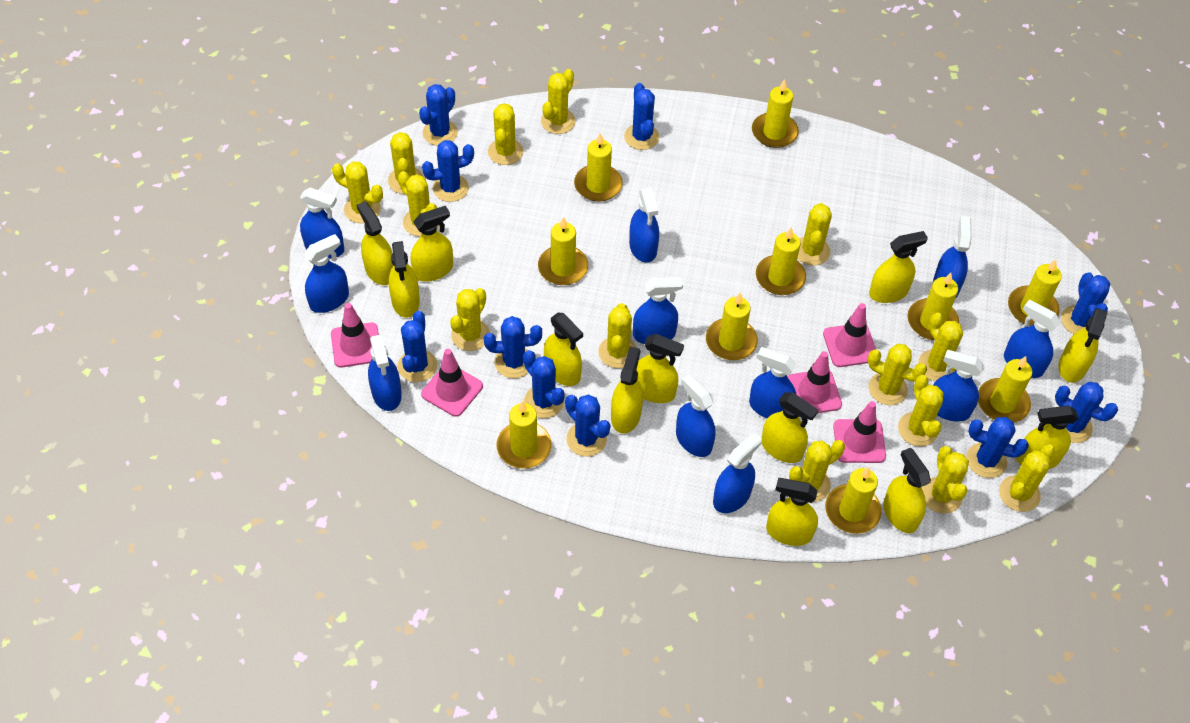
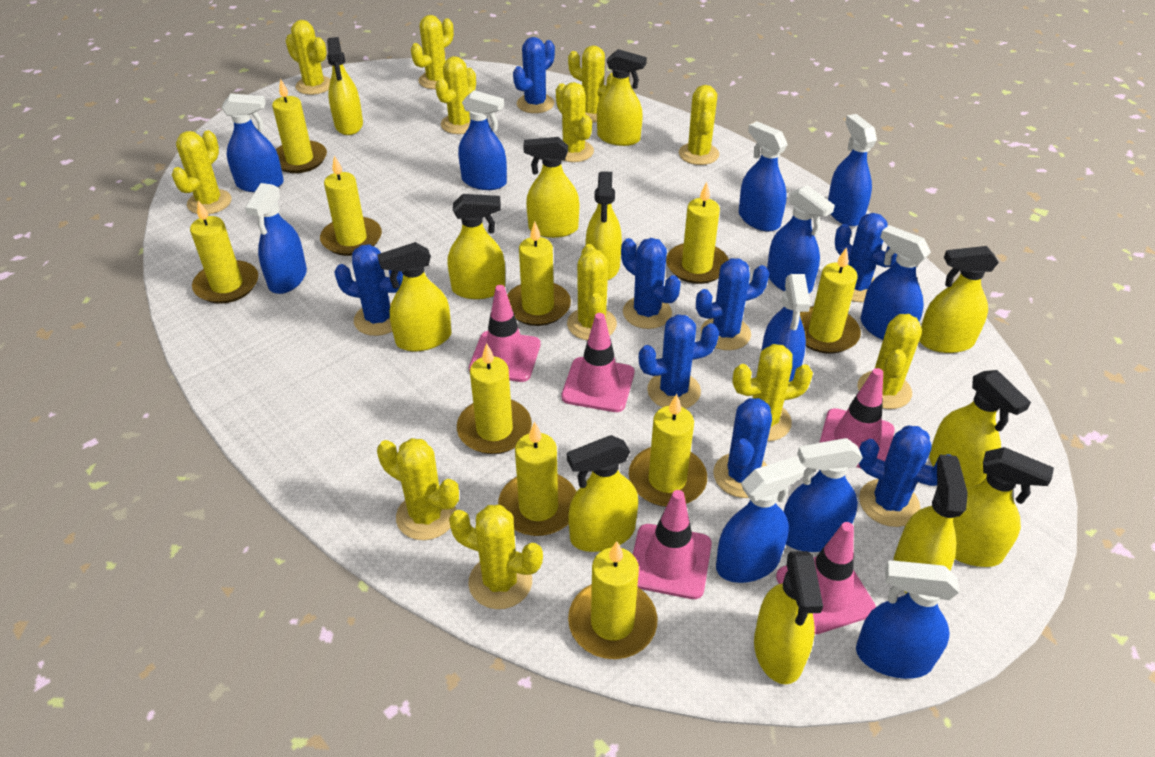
blue cactus: [398,311,437,382] [419,84,458,146] [422,140,474,202] [484,316,542,378] [523,350,565,418] [565,394,611,457] [624,83,659,150] [966,417,1029,478] [1055,382,1118,443] [1061,272,1110,334] = 10 -> [334,244,403,336] [513,37,555,113] [621,238,681,329] [639,314,719,409] [696,258,769,350] [713,398,772,498] [835,213,897,302] [859,426,952,527] = 8
yellow cactus: [332,161,383,223] [388,132,424,194] [398,171,439,236] [450,288,490,351] [488,103,523,165] [541,69,576,134] [598,303,636,368] [789,440,845,502] [797,203,832,266] [868,344,927,405] [898,375,943,446] [918,313,963,381] [922,446,969,514] [999,444,1055,512] = 14 -> [172,130,231,214] [286,20,331,95] [377,438,459,540] [411,15,454,89] [435,56,476,134] [449,505,543,609] [556,82,594,162] [567,244,617,341] [568,45,613,123] [679,85,719,165] [732,344,813,441] [858,314,922,409] = 12

